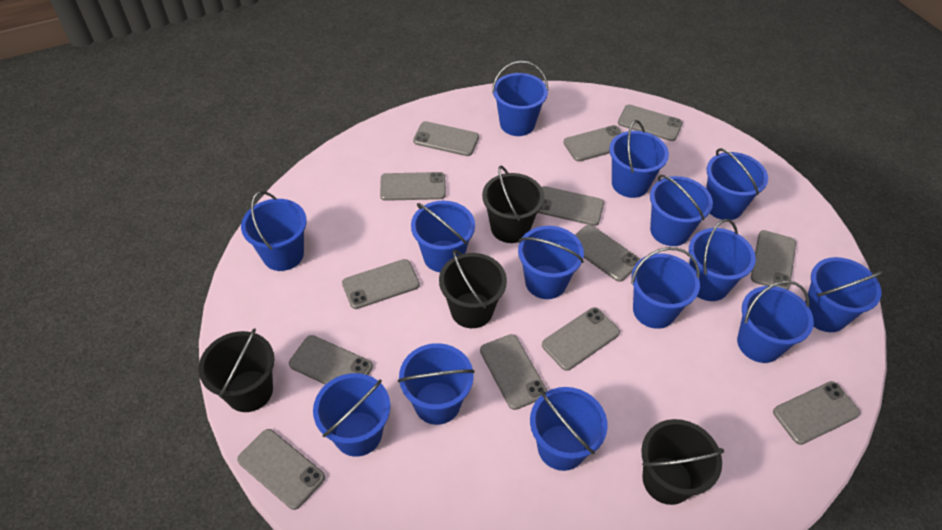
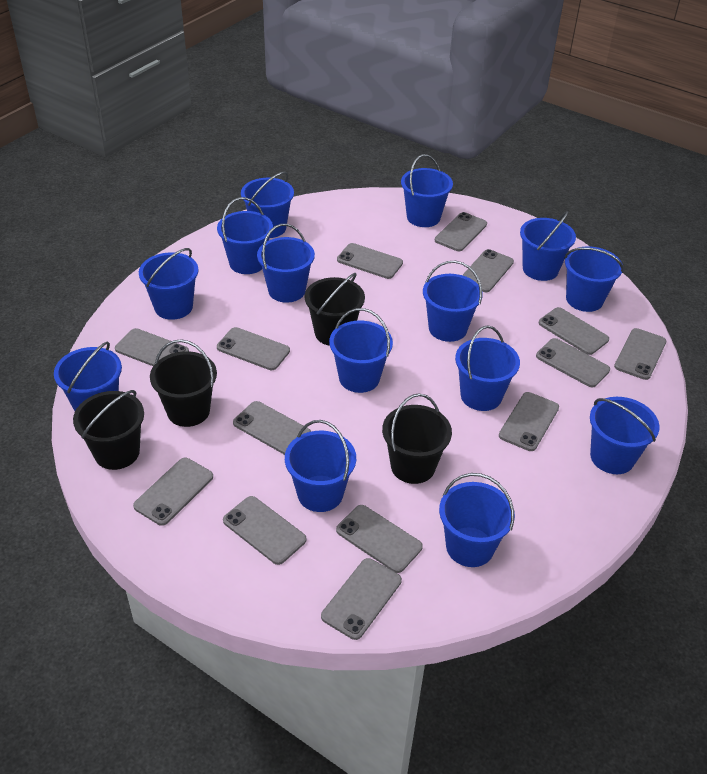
grey phone: [237,429,325,510] [289,335,373,385] [342,259,420,309] [380,172,446,201] [413,121,479,156] [480,334,547,410] [537,186,604,226] [542,307,620,371] [563,125,622,162] [575,225,640,282] [618,104,683,141] [751,230,796,290] [773,381,860,445] = 13 -> [115,328,189,366] [133,458,213,526] [217,327,290,370] [223,496,307,565] [233,401,311,455] [321,558,402,640] [336,505,423,573] [337,243,403,279] [435,212,487,251] [463,249,514,292] [499,392,559,451] [536,338,610,388] [539,307,609,355] [614,328,667,380] = 14

